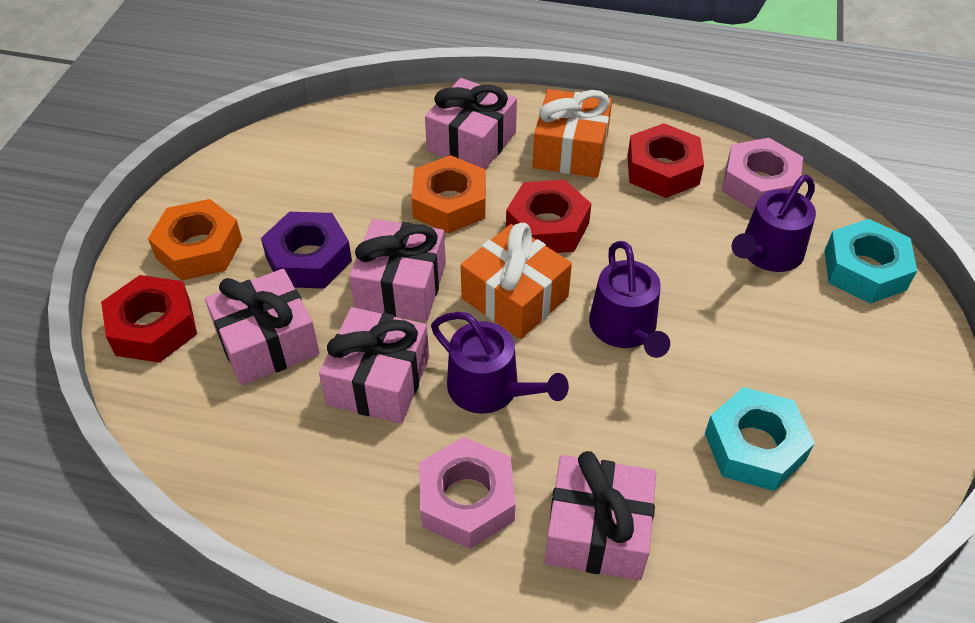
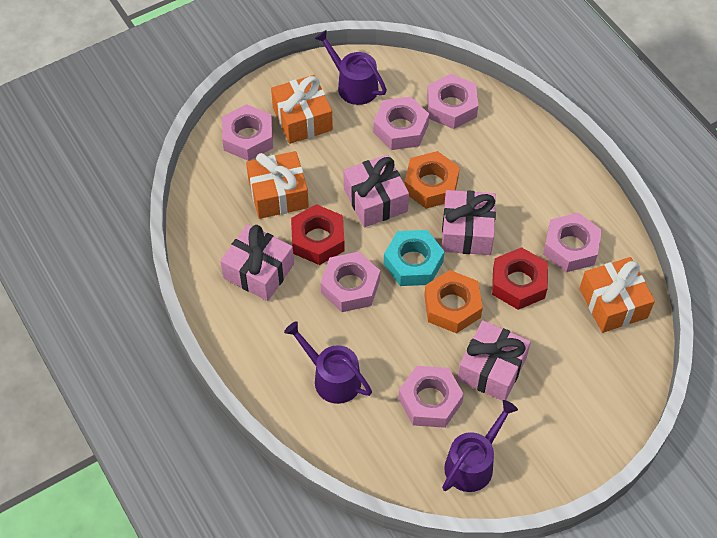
orange gift: [461,223,572,339] [533,89,612,178] = 2 -> [246,151,309,219] [271,75,333,144] [580,257,655,333] = 3
pink gift: [205,269,320,386] [319,307,429,424] [349,219,446,322] [425,78,517,169] [545,451,656,580] = 5 -> [220,224,294,301] [343,154,409,227] [442,190,496,255] [457,320,531,401] = 4
pink nut: [419,437,515,549] [722,138,803,211] = 2 -> [222,104,273,161] [320,252,380,312] [373,97,429,150] [398,366,464,428] [427,74,478,129] [543,213,602,272] = 6
purple nut: [261,212,352,289] = 1 -> none = 0
red nut: [101,275,197,363] [506,180,592,253] [627,123,704,198] = 3 -> [291,204,345,265] [492,247,548,310] = 2
turquoise nut: [705,387,815,491] [825,219,917,304] = 2 -> [384,230,445,286] = 1

